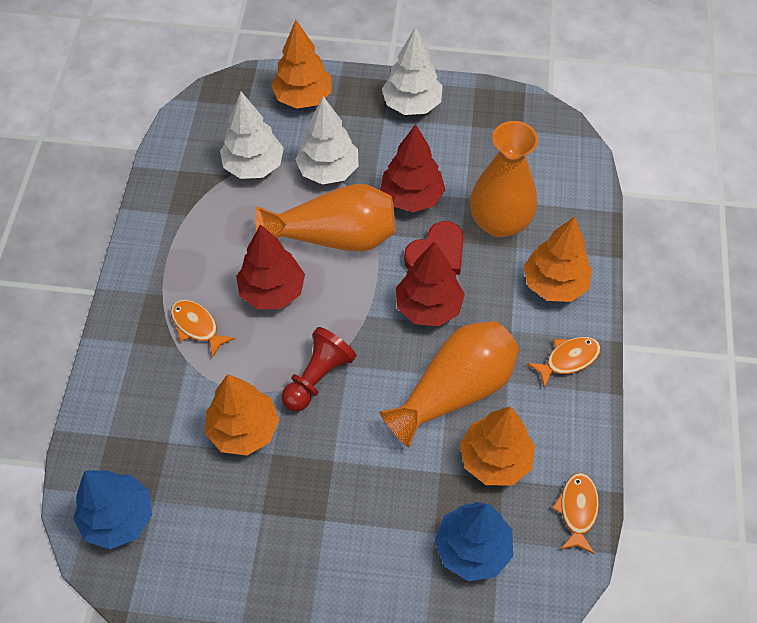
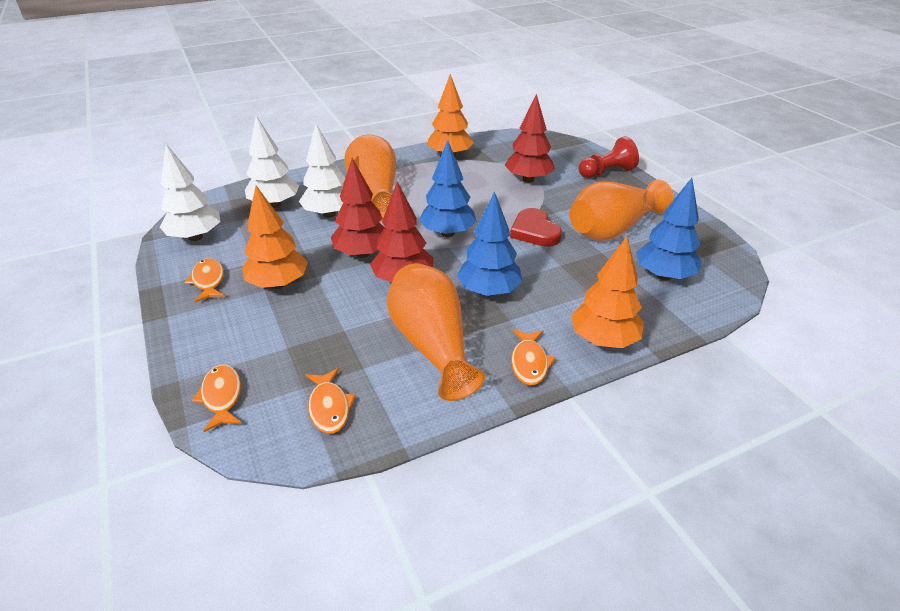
blue tree: [73,470,152,549] [435,502,513,581] = 2 -> [419,140,477,237] [457,191,523,296] [636,178,702,280] = 3
orange fish: [171,300,235,359] [527,337,601,388] [552,473,599,554] = 3 -> [184,258,225,302] [192,365,242,432] [306,368,356,434] [511,329,556,386] = 4
orange tree: [205,374,279,456] [271,20,332,109] [460,406,535,486] [523,216,592,302] = 4 -> [242,185,308,289] [427,74,474,157] [571,236,644,348] = 3

